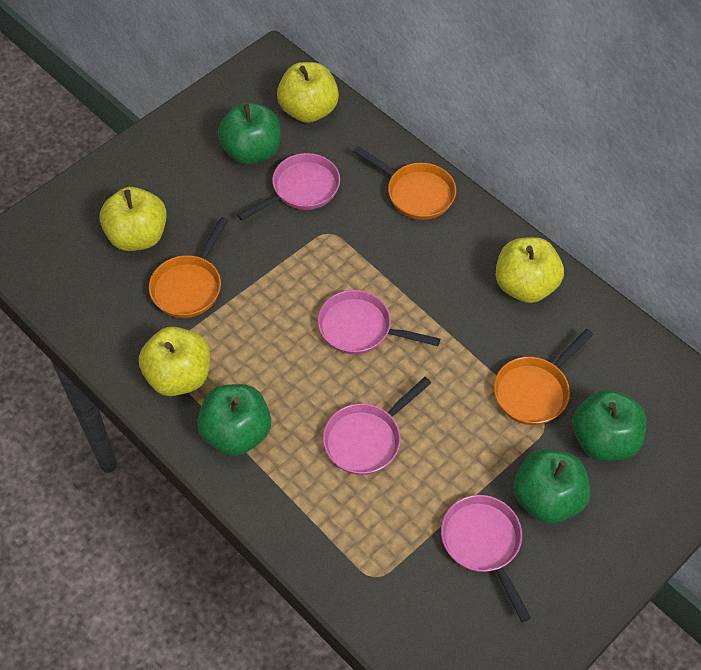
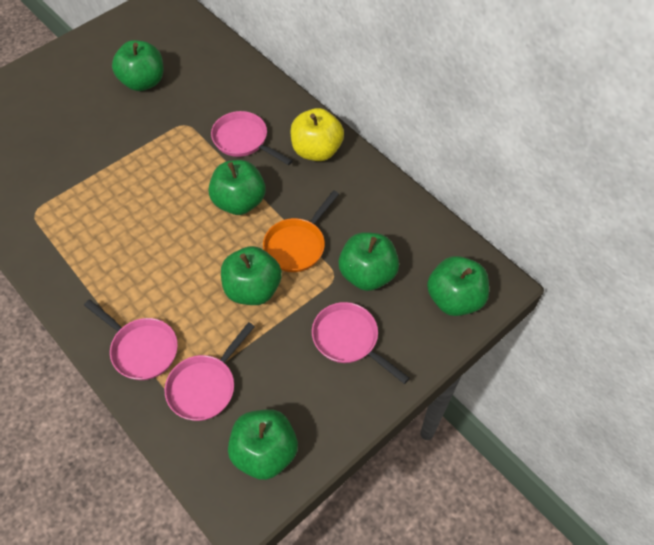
green apple: [197,384,271,456] [218,103,280,165] [514,449,590,523] [572,389,647,461] = 4 -> [112,40,163,91] [209,160,266,215] [221,246,282,305] [228,409,298,480] [339,232,399,291] [427,256,489,316] = 6
orange pan: [149,217,229,318] [353,146,456,220] [494,329,593,425] = 3 -> [263,190,339,272] = 1
yellow apple: [99,187,167,251] [139,327,210,396] [277,62,339,123] [496,237,564,303] = 4 -> [290,108,344,161] = 1

